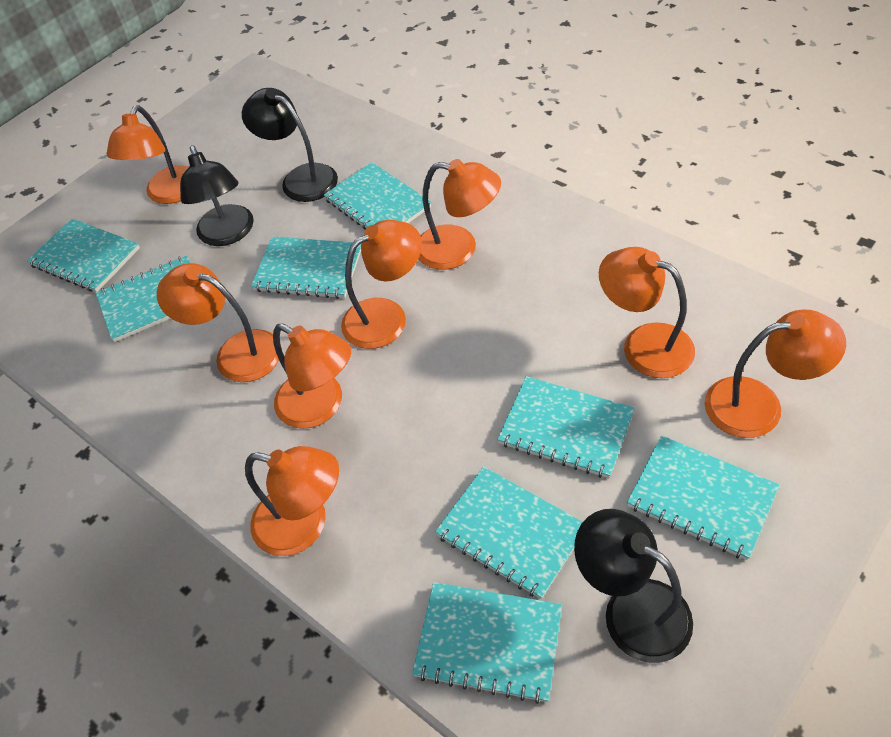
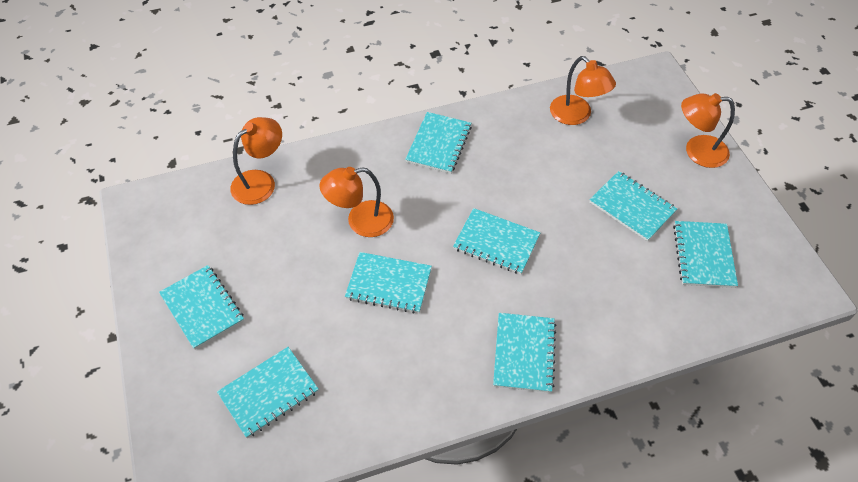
black lamp: [180,145,254,246] [242,88,338,202] [574,509,693,663] = 3 -> none = 0
orange lamp: [107,105,189,204] [157,263,279,382] [245,446,339,556] [273,324,351,429] [341,220,422,349] [419,159,501,270] [599,247,695,378] [704,309,846,438] = 8 -> [230,117,282,205] [319,167,394,237] [550,56,616,125] [681,93,735,168] = 4

